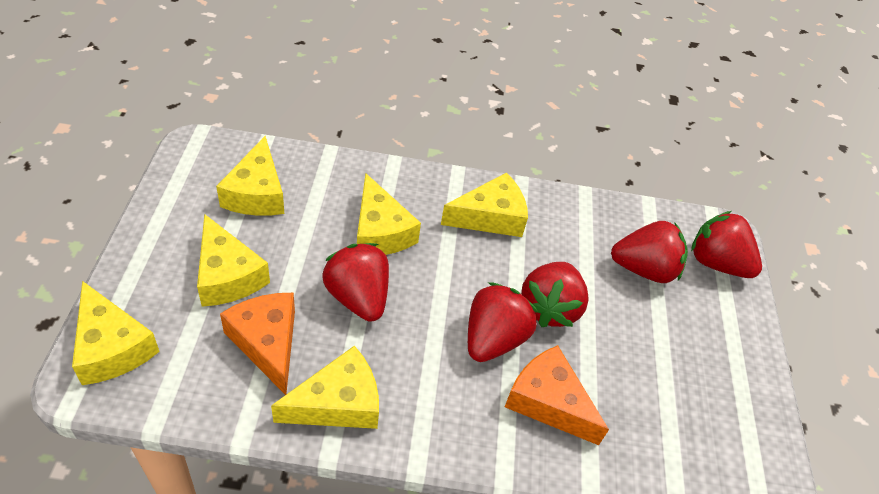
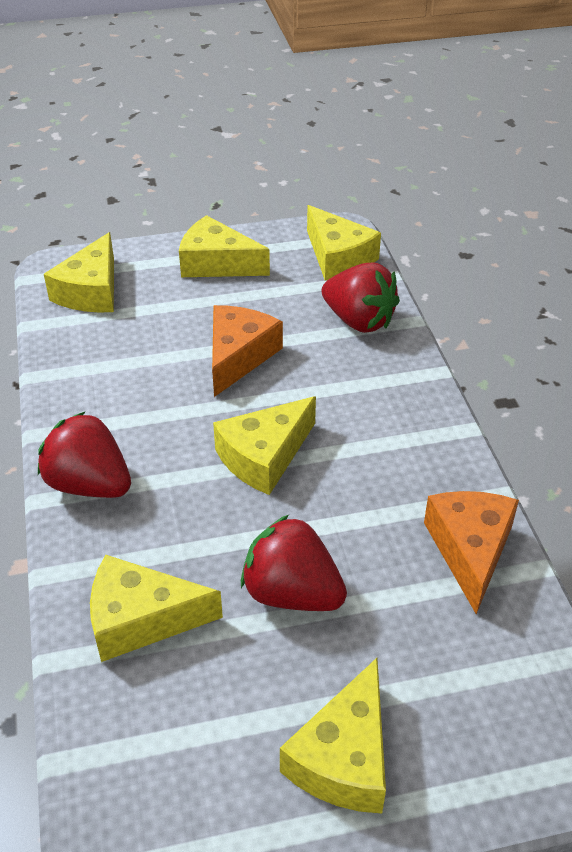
red strawberry: [323,243,389,322] [468,282,538,362] [521,262,589,327] [611,221,688,283] [691,211,762,278] = 5 -> [38,411,131,498] [241,515,347,611] [322,263,400,333] = 3

